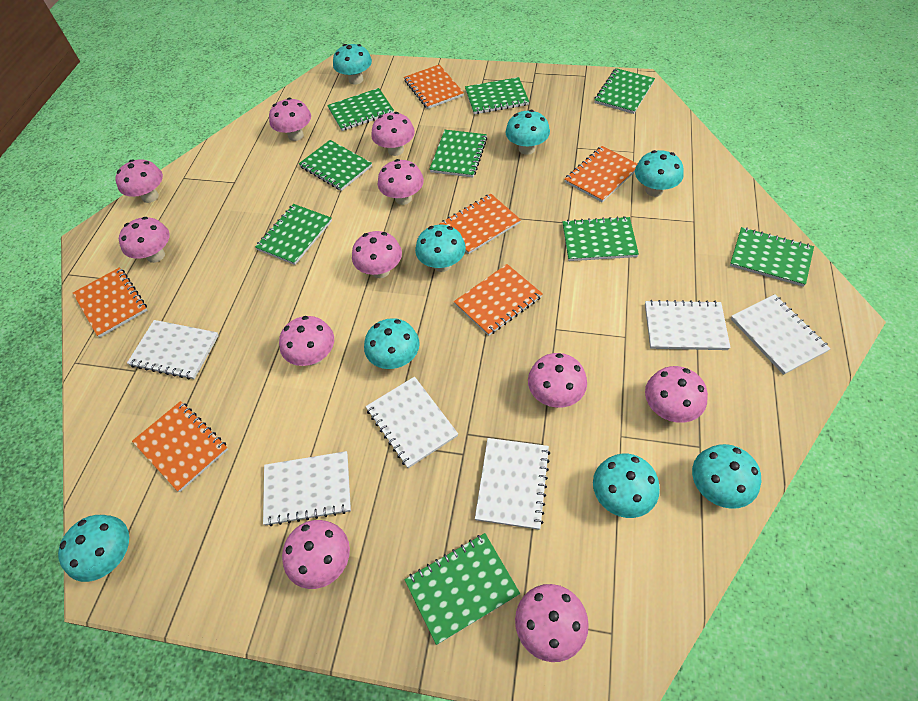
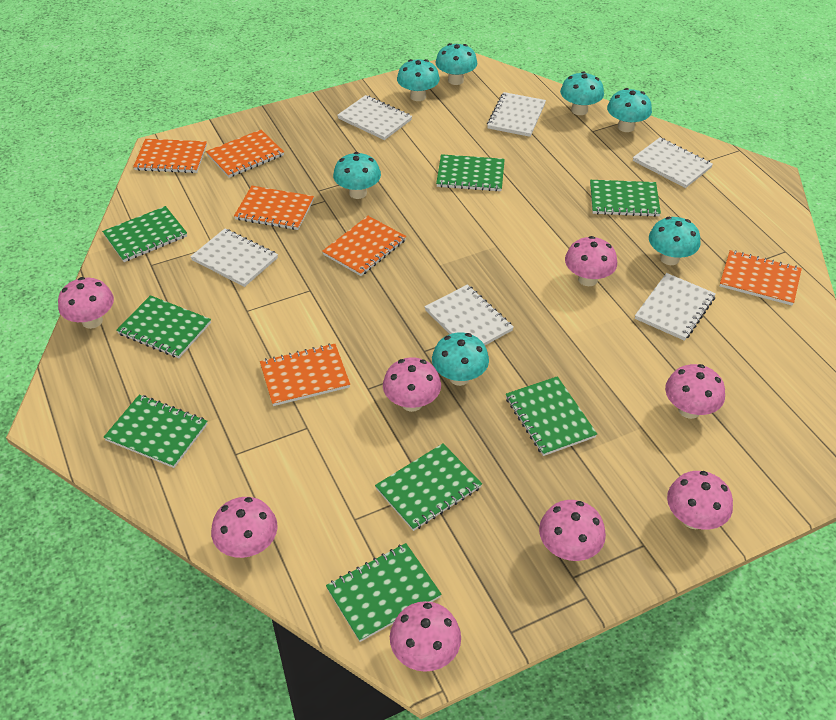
green notebook: [255,204,332,265] [299,140,372,191] [327,88,394,131] [404,533,520,645] [429,130,487,178] [465,77,529,114] [563,216,639,261] [595,68,655,114] [730,227,814,287] = 9 -> [102,206,187,262] [104,395,207,468] [116,295,211,358] [326,543,442,642] [375,443,482,531] [436,154,505,192] [506,376,597,456] [590,180,661,217] = 8
pink mushroom: [115,159,163,203] [119,217,170,263] [269,98,311,141] [279,316,334,366] [282,520,350,589] [352,231,402,278] [371,112,415,156] [378,159,424,205] [515,584,589,662] [528,353,587,408] [645,366,708,423] = 11 -> [58,277,114,329] [211,497,278,558] [383,357,441,412] [390,601,461,672] [539,500,606,561] [565,236,617,286] [665,364,725,419] [667,471,733,529] = 8
turquoise mushroom: [58,515,129,582] [333,44,372,85] [364,318,420,369] [415,225,466,272] [506,110,550,155] [593,454,660,518] [635,150,684,197] [692,444,761,509] = 8 -> [333,152,381,199] [397,59,440,101] [432,332,489,386] [435,43,477,85] [560,72,604,115] [607,88,652,132] [649,217,701,265] = 7

